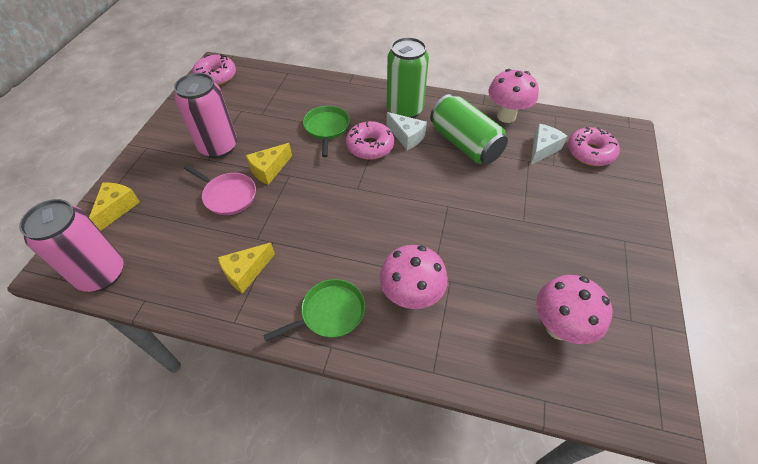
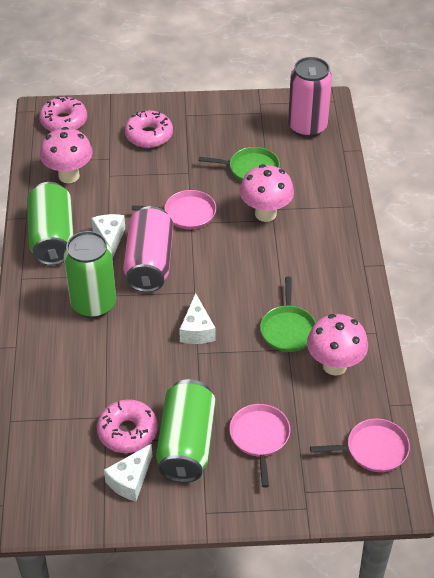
green can: [387,37,429,118] [430,94,508,164] = 2 -> [27,182,73,266] [64,231,116,318] [156,379,215,483] = 3
pink pan: [184,165,256,215] = 1 -> [132,190,216,229] [229,404,290,488] [310,419,410,472] = 3
white cheese: [387,112,427,150] [531,124,568,165] = 2 -> [91,214,125,259] [104,444,152,502] [179,293,215,344] = 3
yellow cheese: [89,183,140,231] [218,243,275,294] [246,143,292,185] = 3 -> none = 0

